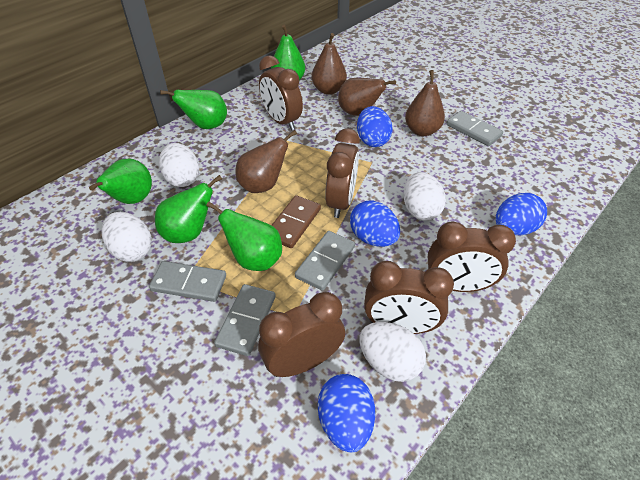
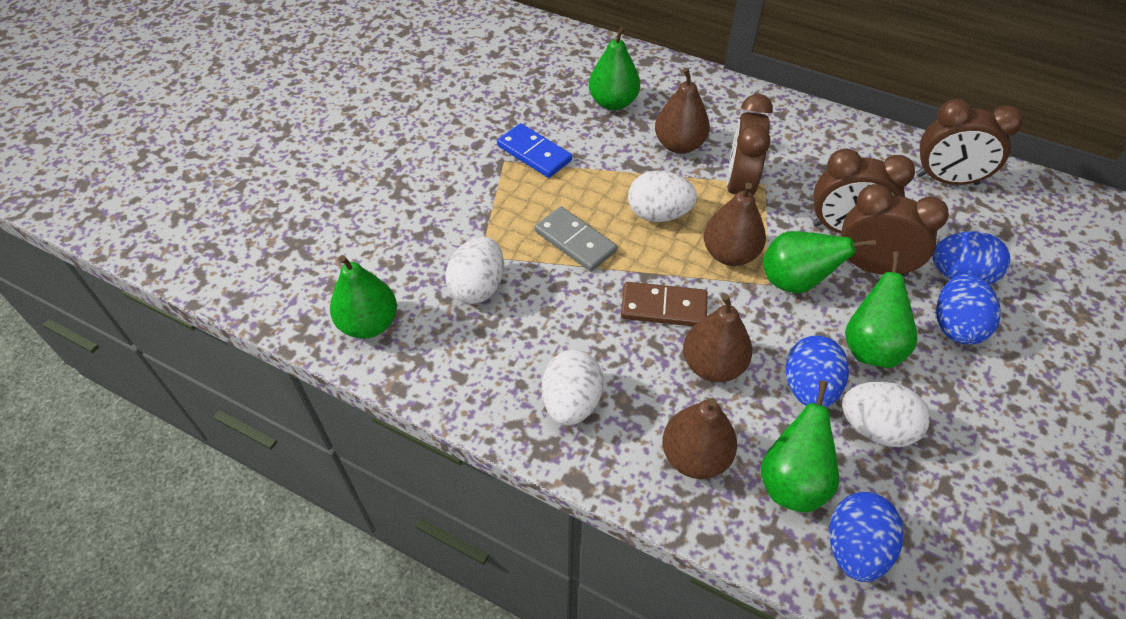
blue domino: none = 0 -> [497,123,572,178] = 1
brown clock: [258,292,345,377] [259,55,303,130] [325,128,360,218] [364,261,454,334] [428,221,516,292] = 5 -> [727,94,773,195] [813,148,915,233] [841,184,949,277] [916,99,1023,185] = 4
grey domino: [149,261,226,302] [214,284,276,356] [295,231,355,291] [446,111,503,146] = 4 -> [535,206,617,272] = 1

